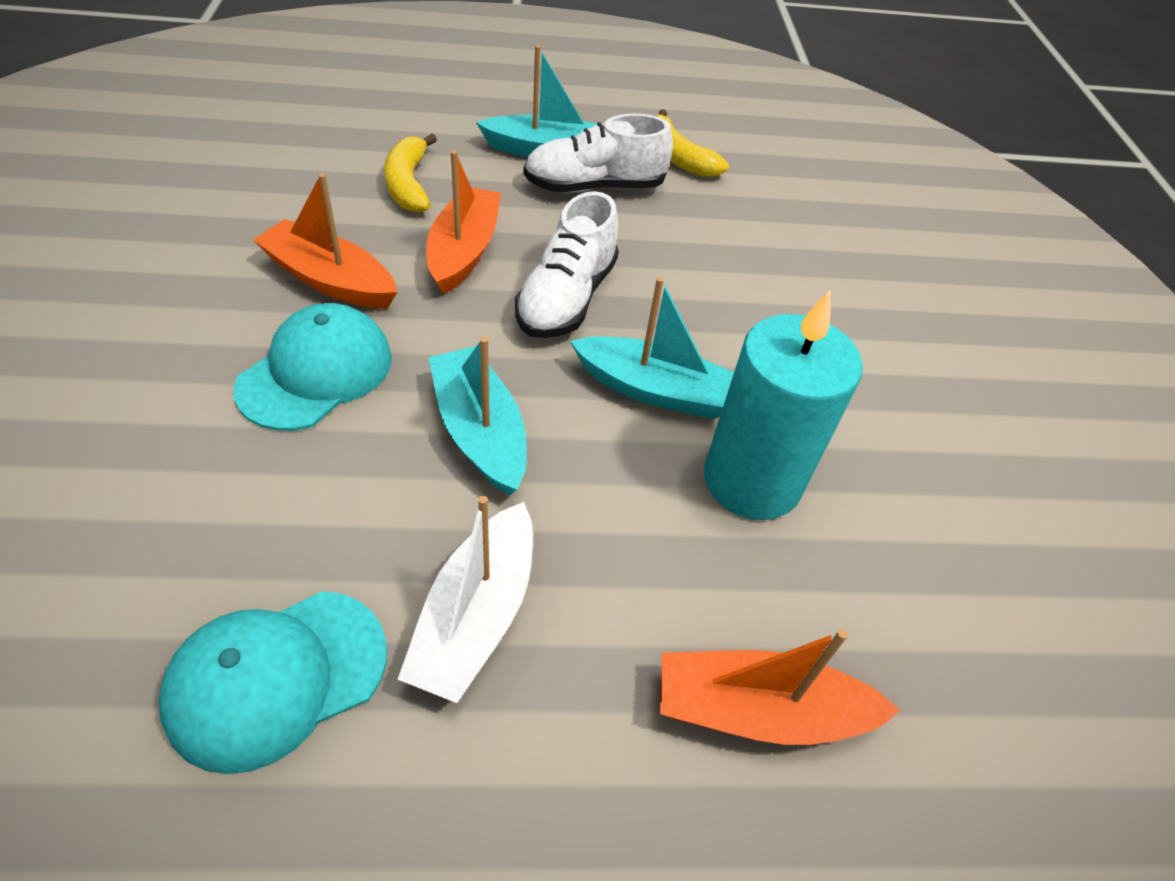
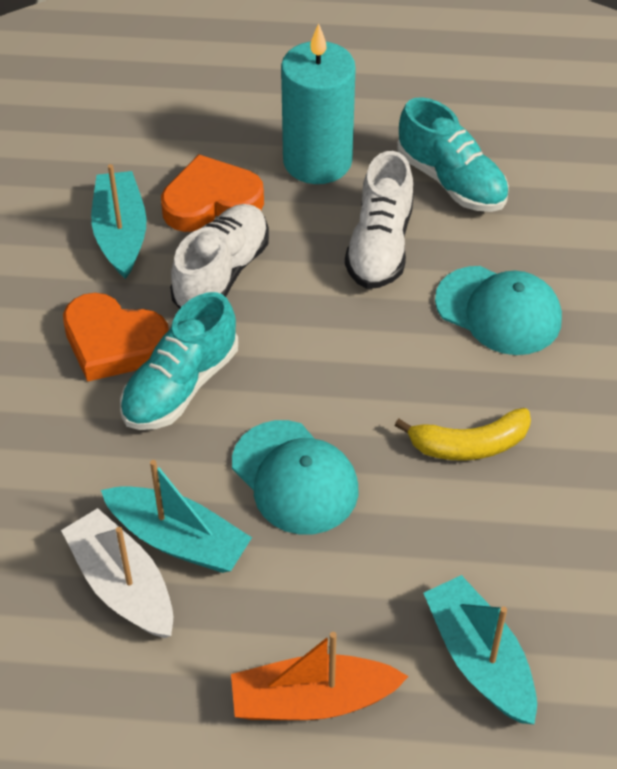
orange boat: [253,173,397,309] [426,150,501,295] [660,629,900,745] = 3 -> [231,632,409,720] = 1
orange heart: none = 0 -> [63,293,169,382] [161,154,264,232] = 2
turquoise shoe: none = 0 -> [120,292,238,430] [397,97,509,212] = 2
yellow banana: [384,134,437,213] [656,109,729,177] = 2 -> [394,408,531,461] = 1

